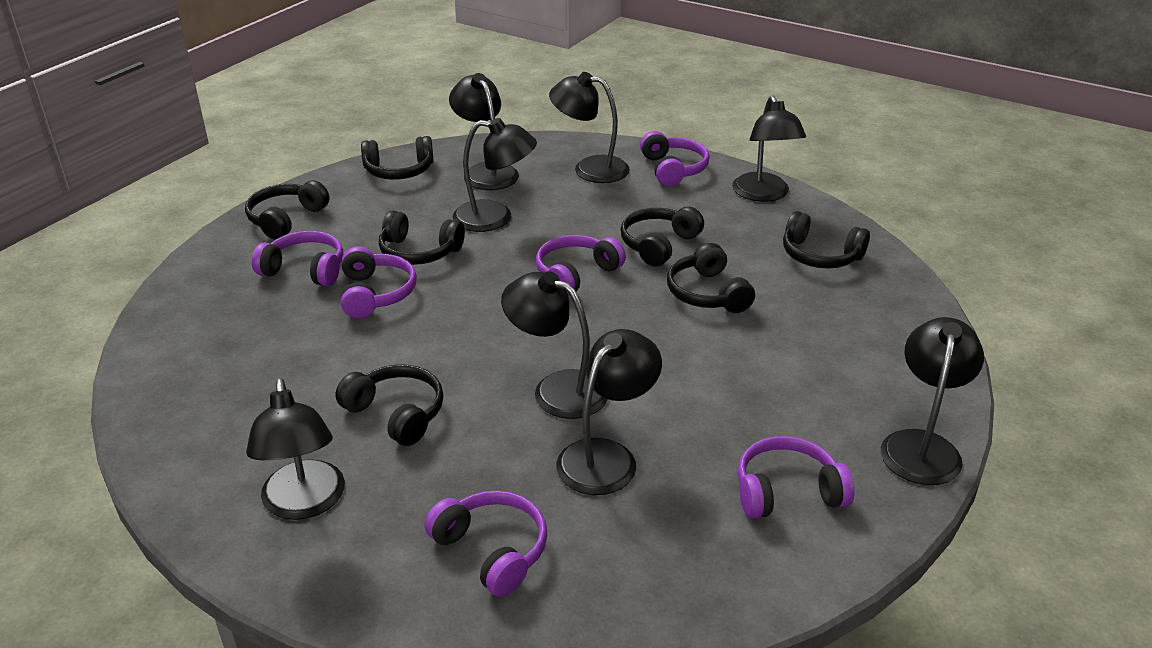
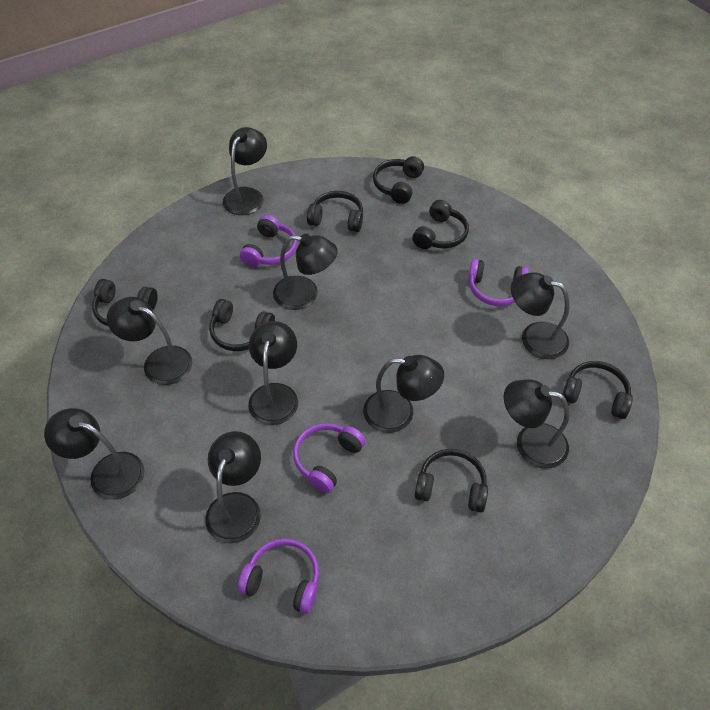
black lamp: [246,378,345,520] [449,73,519,190] [453,118,537,232] [501,271,608,419] [549,72,630,183] [556,329,662,495] [732,95,806,202] [881,317,984,485] = 8 -> [44,408,145,500] [107,297,193,385] [205,431,261,544] [223,127,267,215] [248,321,298,425] [273,234,338,310] [363,355,444,433] [504,379,569,469] [511,272,569,359] = 9
purple headphones: [252,231,343,286] [341,246,417,318] [425,491,547,597] [536,235,626,296] [640,131,710,186] [738,436,855,519] = 6 -> [238,538,319,614] [240,215,297,267] [293,423,366,493] [468,259,529,306] = 4

